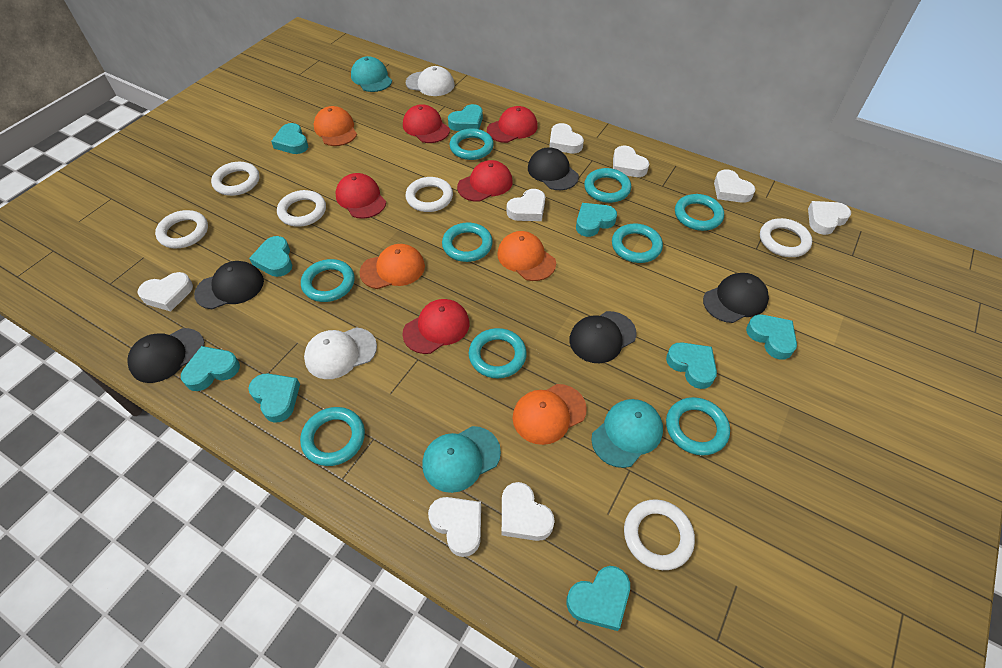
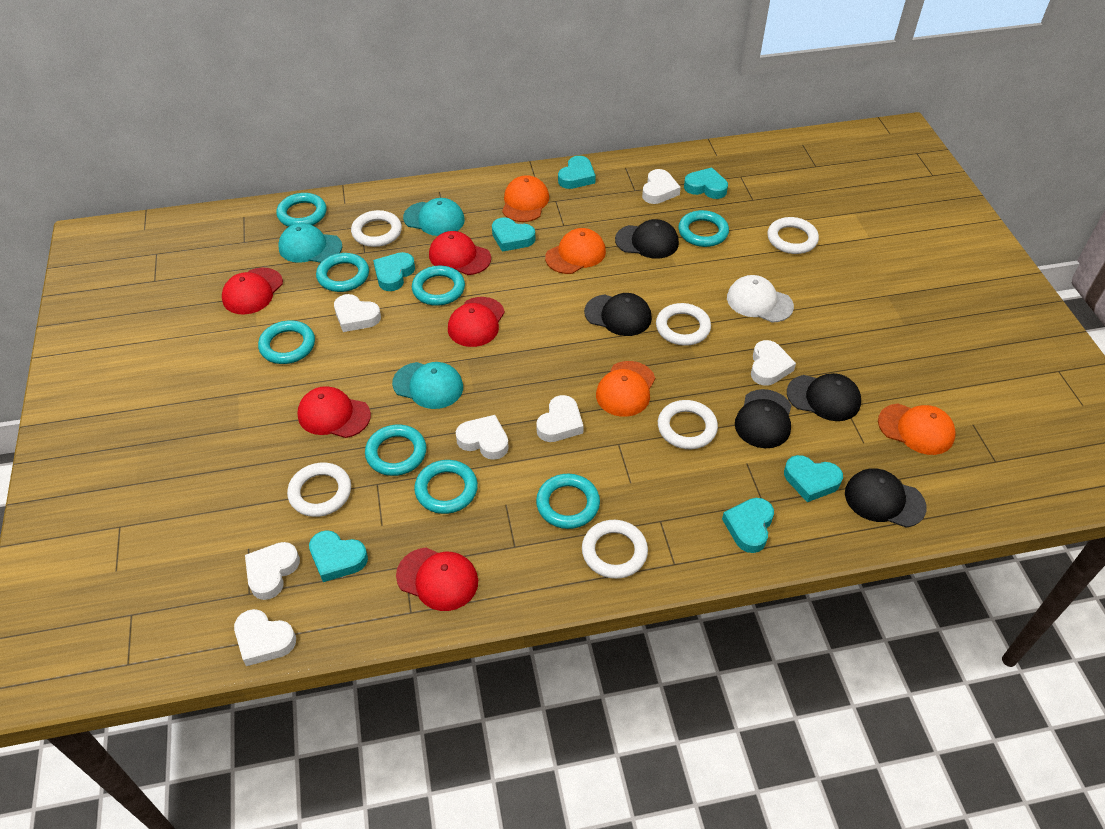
turquoise heart: [181,346,240,391] [248,374,300,423] [249,236,292,277] [271,123,308,154] [448,104,483,131] [566,566,630,631] [576,203,617,237] [666,342,717,389] [746,315,797,360] = 9 -> [309,530,368,582] [373,252,415,291] [492,217,535,252] [558,156,596,189] [684,167,728,199] [722,498,774,553] [784,455,843,502] = 7
turquoise ring: [300,407,365,466] [301,259,355,302] [442,223,493,262] [450,128,494,160] [469,328,527,378] [584,168,631,203] [612,224,663,263] [666,397,730,456] [675,194,724,231] = 9 -> [258,320,315,364] [276,193,327,227] [316,253,369,292] [365,424,427,476] [412,266,465,306] [414,460,478,514] [536,474,600,529] [678,210,729,247] = 8
white cap: [304,327,377,379] [406,66,455,96] = 2 -> [727,275,794,323] = 1
white heart: [137,272,193,312] [428,497,481,557] [502,482,555,541] [507,189,545,221] [549,123,584,153] [613,146,649,177] [714,169,755,203] [808,201,851,235] = 8 -> [234,609,296,666] [245,542,300,600] [334,294,381,332] [456,415,509,460] [536,395,584,442] [642,169,681,204] [751,340,796,386] = 7

